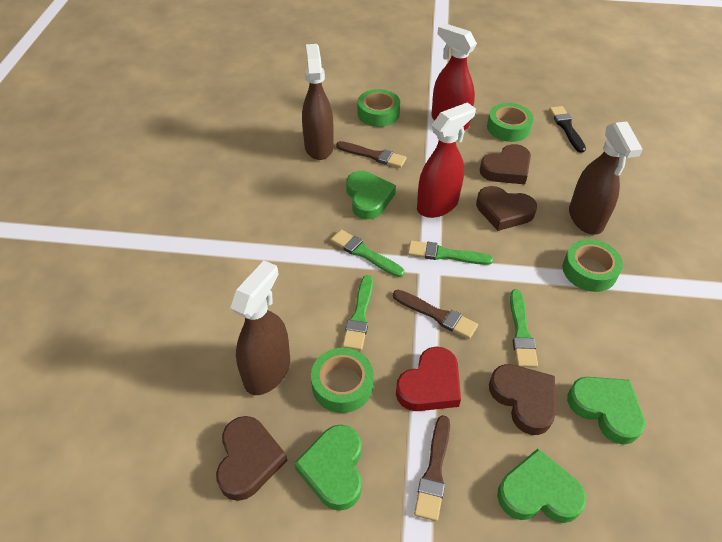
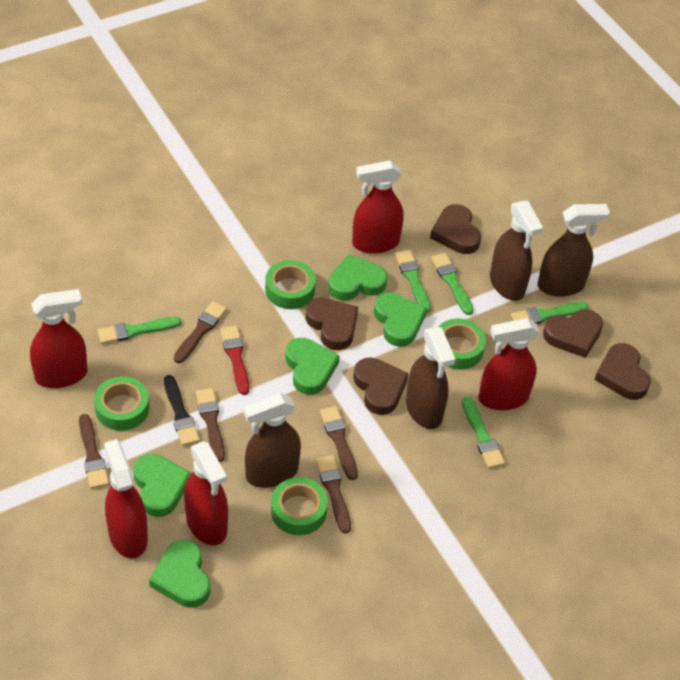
brown brush: [336,141,407,168] [393,290,478,339] [414,415,450,521] = 3 -> [79,414,109,489] [174,301,227,363] [196,388,225,462] [316,455,351,533] [320,406,358,480] = 5
brown heart: [216,416,287,501] [476,186,537,231] [480,144,531,184] [489,364,556,435] = 4 -> [306,298,358,350] [353,357,409,415] [430,204,481,254] [543,309,603,358] [594,343,651,400] = 5
brown spray bottle: [231,261,290,395] [302,44,334,160] [569,122,643,235] = 3 -> [243,393,301,488] [406,326,455,429] [490,201,543,301] [538,204,610,297] = 4
green brush: [331,230,404,277] [342,275,373,351] [408,240,493,265] [510,289,538,368] = 4 -> [97,317,181,344] [395,250,431,313] [431,253,474,315] [462,397,505,469] [511,302,588,324] = 5
green heart: [294,424,362,511] [346,171,396,219] [497,448,586,523] [567,377,645,445] = 4 -> [133,454,191,517] [149,540,210,608] [285,338,340,395] [328,254,388,301] [374,292,427,347] = 5
red brush: none = 0 -> [220,326,249,395] = 1
red heart: [396,346,461,411] = 1 -> none = 0
red spray bottle: [417,102,476,218] [432,23,477,130] = 2 -> [30,289,88,388] [104,439,148,558] [184,441,228,545] [352,160,404,254] [478,318,540,410] = 5

